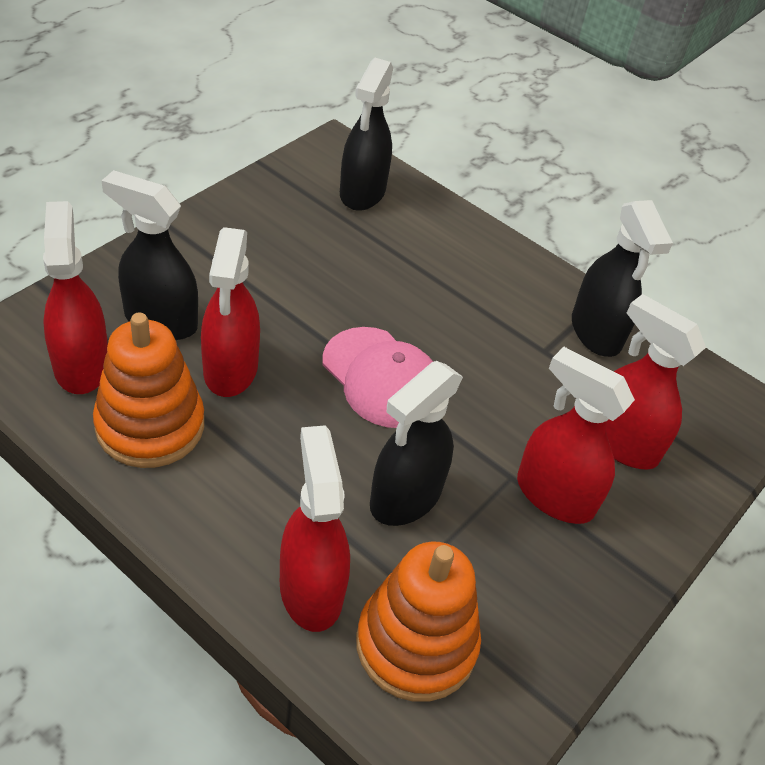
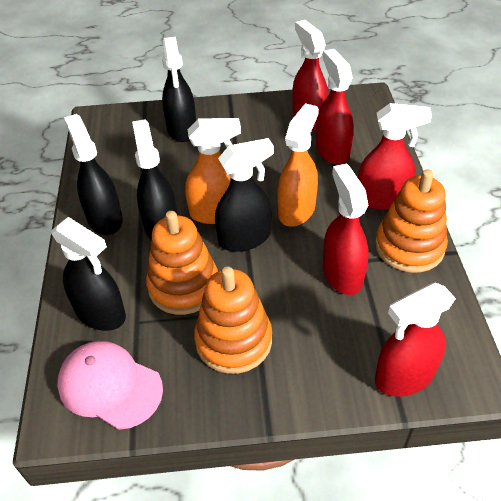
black spray bottle: [102,170,198,340] [340,58,393,211] [370,361,463,526] [572,200,673,357] = 4 -> [51,217,126,331] [64,114,123,235] [132,119,177,240] [162,37,196,142] [215,138,274,252] = 5
orange spray bottle: none = 0 -> [185,118,241,224] [277,103,319,227] = 2
orange stacking toy: [93,313,204,468] [356,541,481,702] = 2 -> [146,211,218,315] [194,267,272,374] [375,169,448,273] = 3

